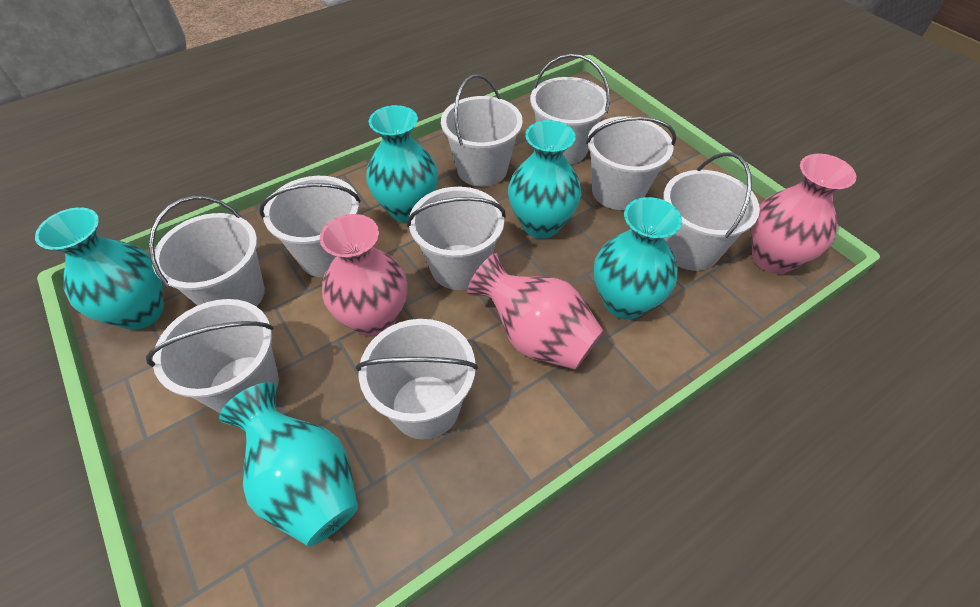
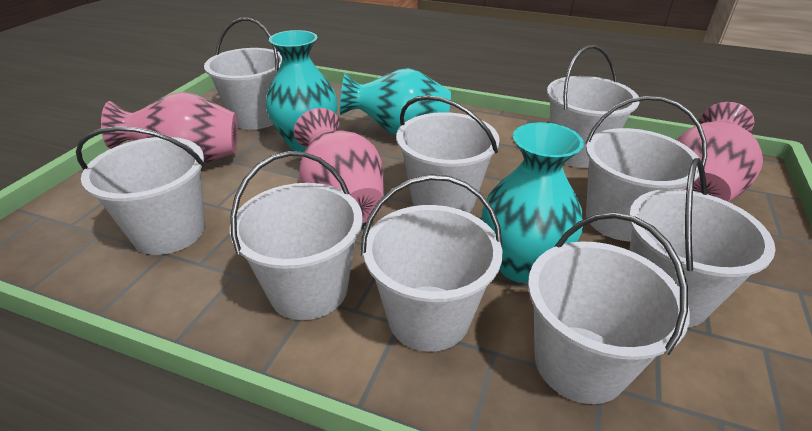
turquoise vase: [35,207,164,330] [219,382,358,547] [366,105,438,222] [508,120,581,238] [594,197,682,319] = 5 -> [266,30,338,152] [340,68,451,136] [482,122,584,283] = 3

